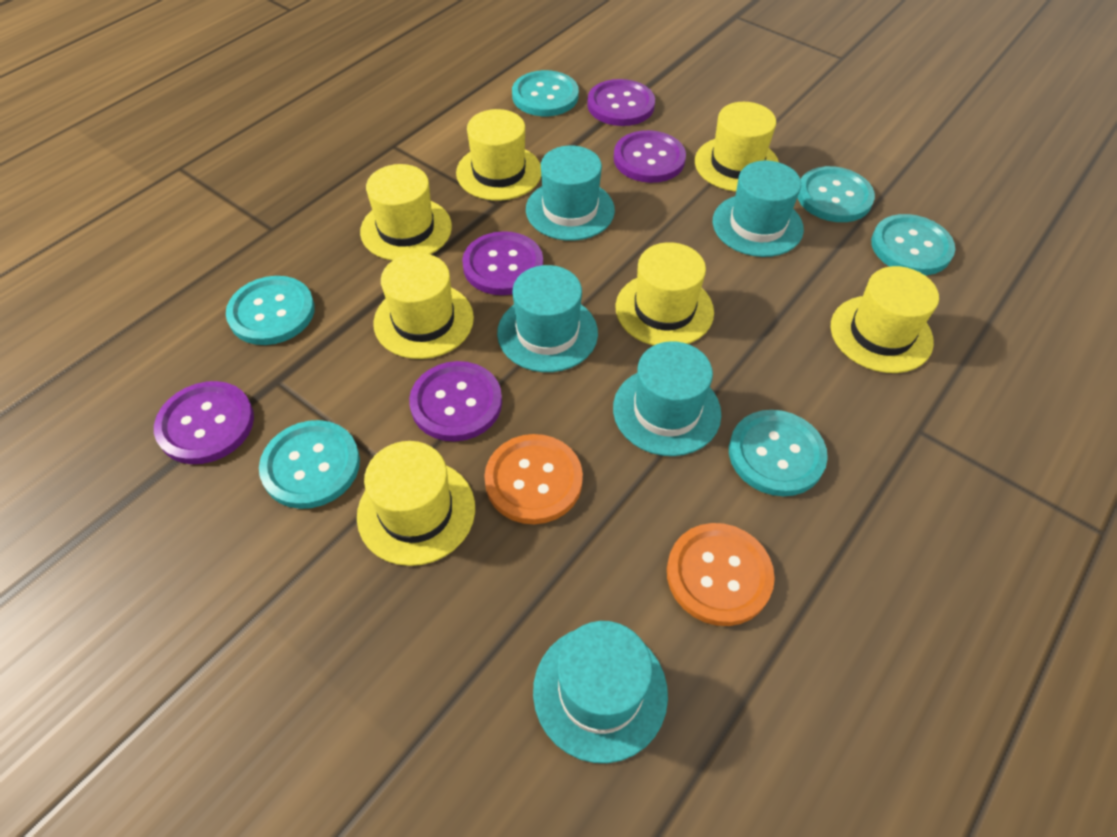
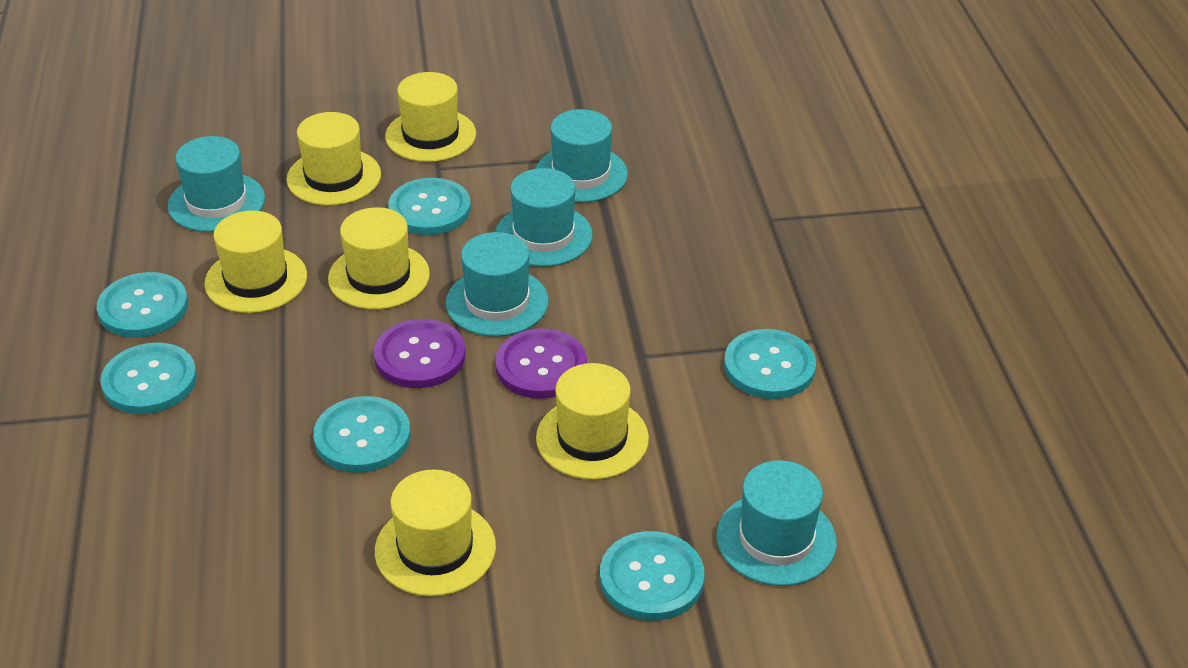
orange button: [484,434,583,524] [667,523,775,626] = 2 -> none = 0
purple button: [154,381,254,464] [409,361,502,442] [462,231,543,295] [587,79,655,126] [614,130,686,183] = 5 -> [374,319,466,388] [495,328,587,399] = 2
yellow hat: [357,441,475,566] [360,164,452,261] [373,253,474,359] [456,109,541,201] [616,242,714,346] [695,102,779,192] [831,266,939,373] = 7 -> [204,210,307,313] [286,112,381,206] [328,207,430,310] [375,469,496,596] [385,72,476,162] [536,363,649,480] = 6

